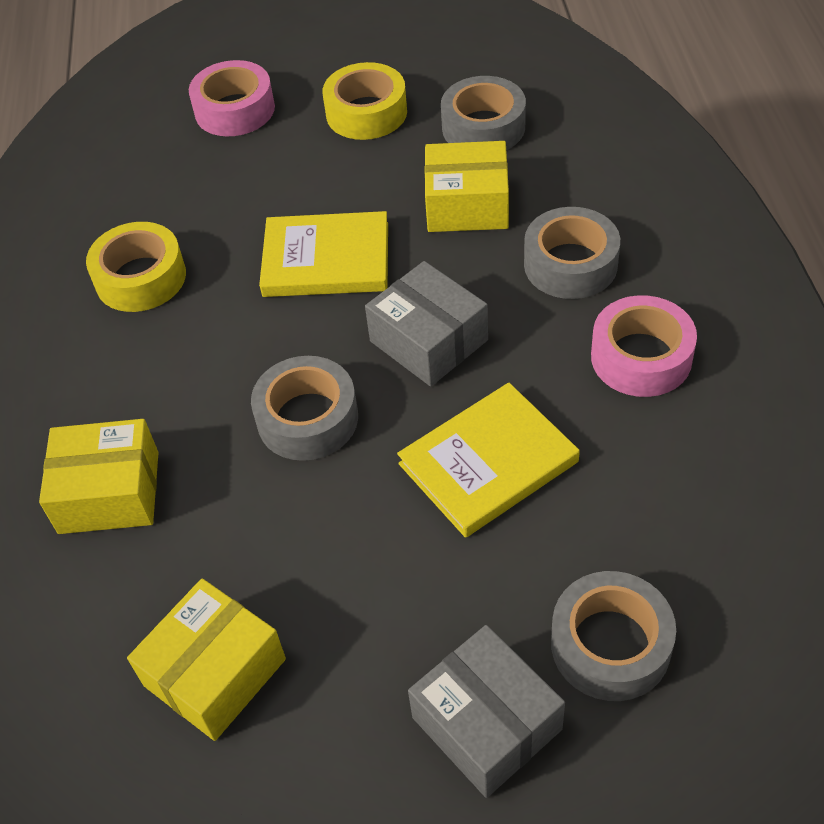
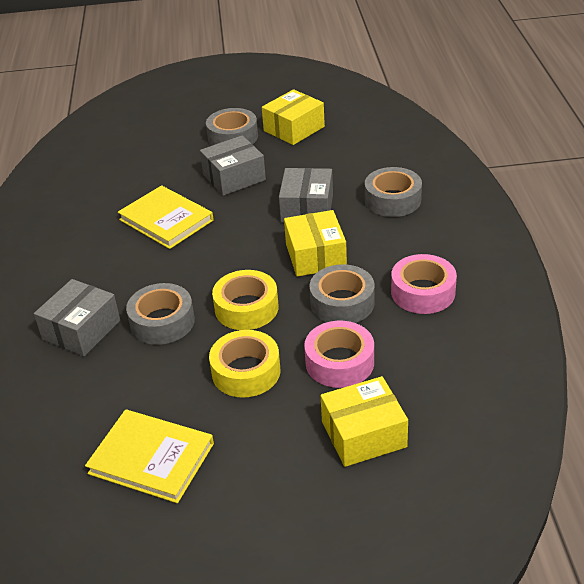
grey box: [365,261,488,387] [408,625,565,798] = 2 -> [34,279,120,356] [200,135,266,196] [279,168,333,223] = 3

